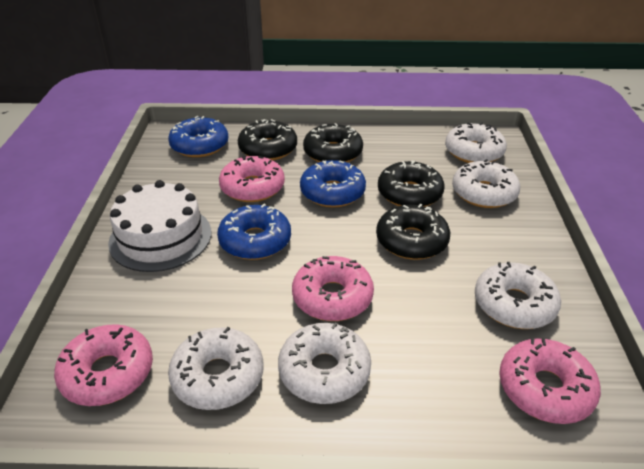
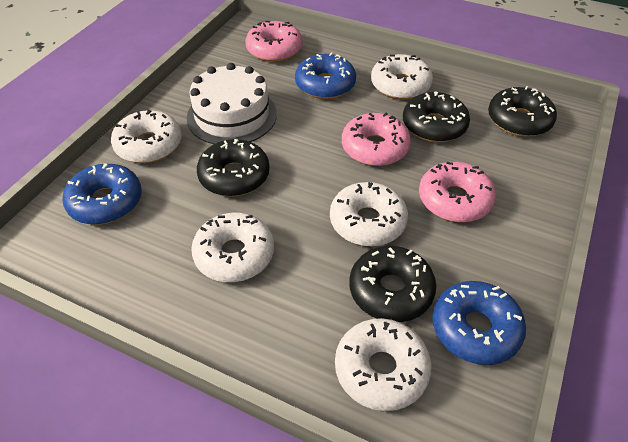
pink donut: [54,324,153,406] [219,156,285,202] [292,256,374,321] [499,338,601,424] = 4 -> [245,21,303,62] [342,113,411,166] [419,162,496,222] = 3

